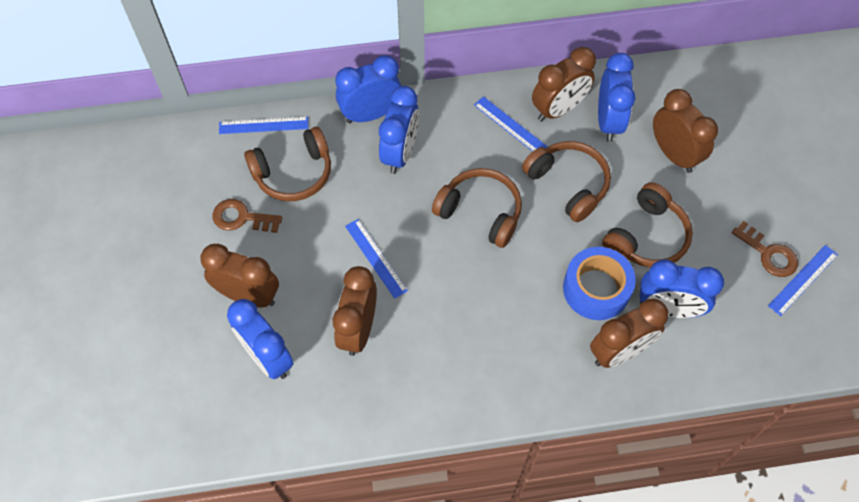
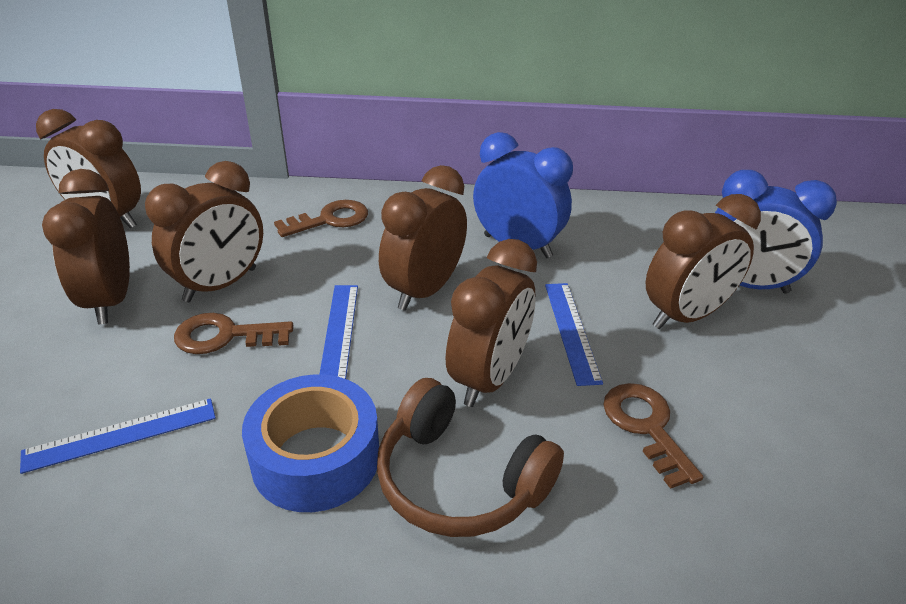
blue clock: [227,299,294,379] [335,55,401,123] [379,86,419,174] [598,53,635,142] [640,259,724,318] = 5 -> [473,132,573,258] [715,170,837,294] = 2
blue ruler: [219,117,308,134] [345,219,408,299] [474,96,548,151] [768,245,838,316] = 4 -> [20,398,216,474] [319,285,358,379] [545,283,603,386] = 3
brown clock: [200,244,279,307] [333,266,377,356] [532,47,596,122] [590,299,669,368] [653,89,718,173] = 5 -> [36,109,141,229] [42,169,130,325] [145,161,263,302] [379,165,467,311] [446,239,537,407] [646,194,761,329] = 6
brown headphones: [244,127,331,201] [432,168,522,248] [522,141,611,222] [602,182,693,268] = 4 -> [377,378,564,537] = 1
brown key: [212,199,282,233] [732,221,798,277] = 2 -> [174,313,293,354] [274,200,368,237] [603,383,703,489] = 3

